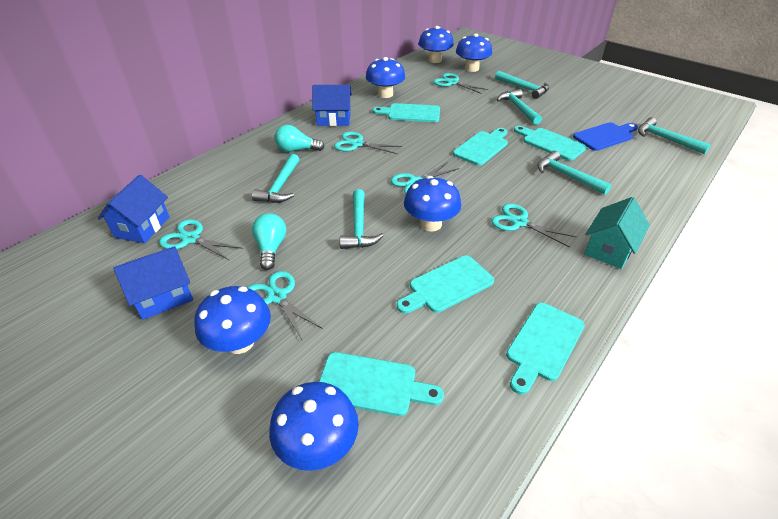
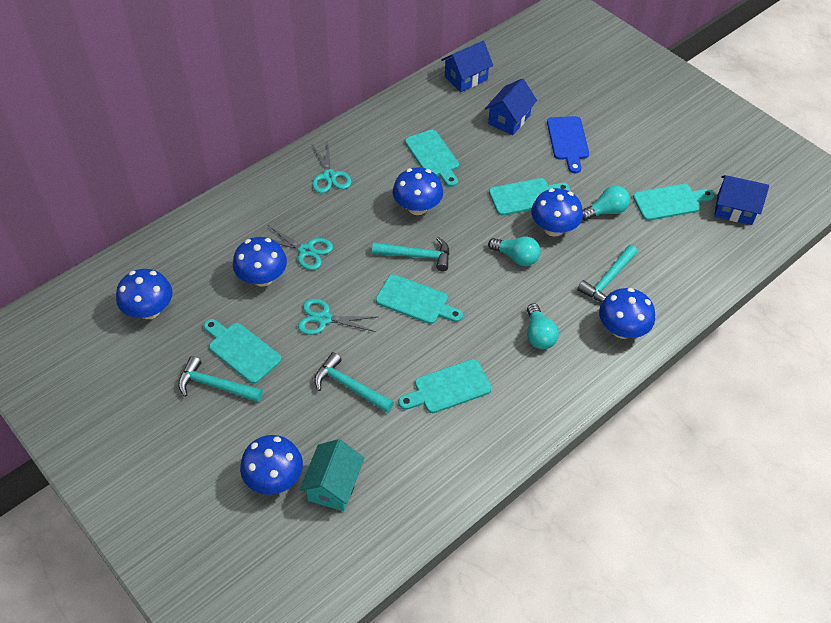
turquoise hammer: [252,154,300,203] [340,189,384,249] [495,71,549,99] [497,89,542,125] [537,151,611,195] [638,117,711,154] = 6 -> [178,356,263,402] [314,352,394,413] [372,237,449,271] [577,245,638,302] = 4
turquoise light bulb: [252,213,286,270] [275,125,325,152] = 2 -> [488,236,540,266] [527,303,559,349] [582,185,630,221] = 3
turquoise scissors: [159,219,243,261] [247,271,323,340] [334,132,402,154] [390,162,460,194] [433,73,489,94] [491,203,576,248] = 6 -> [268,225,333,270] [298,299,376,335] [312,144,351,193] = 3

